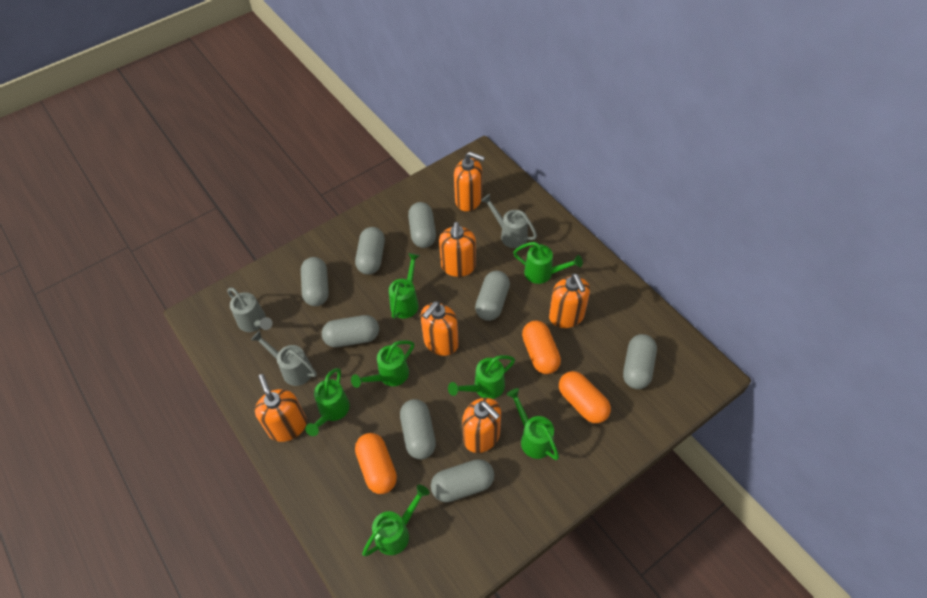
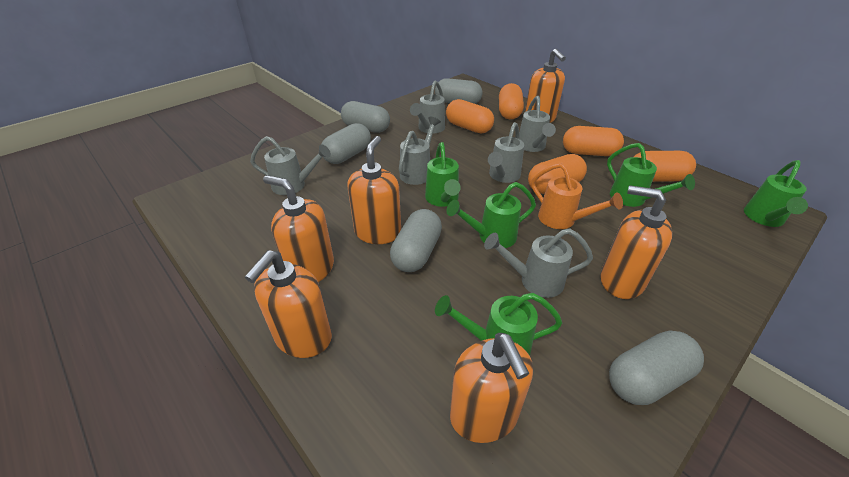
green watering can: [305,368,350,436] [351,340,414,388] [362,485,429,556] [389,253,420,319] [448,355,515,399] [507,388,559,460] [513,242,583,284] = 7 -> [425,142,461,207] [435,293,562,355] [446,182,536,248] [607,143,695,207] [744,160,808,227] = 5
grey capsule: [301,257,329,306] [322,315,379,347] [355,227,385,275] [400,399,436,459] [408,202,436,248] [431,459,494,502] [475,271,510,321] [623,334,657,389] = 8 -> [322,123,371,164] [341,101,390,133] [390,209,442,272] [435,78,482,104] [609,330,704,405] = 5
grey watering can: [227,288,273,332] [251,330,317,386] [481,194,537,248] = 3 -> [250,136,331,195] [399,117,441,185] [410,81,445,134] [484,228,593,298] [488,122,524,183] [519,96,556,152] = 6
orange capsule: [355,433,397,494] [522,321,561,374] [559,371,611,423] = 3 -> [446,99,494,134] [499,83,524,119] [528,154,587,194] [563,126,624,156] [634,151,696,182] = 5
orange watering can: none = 0 -> [531,163,623,229] = 1

